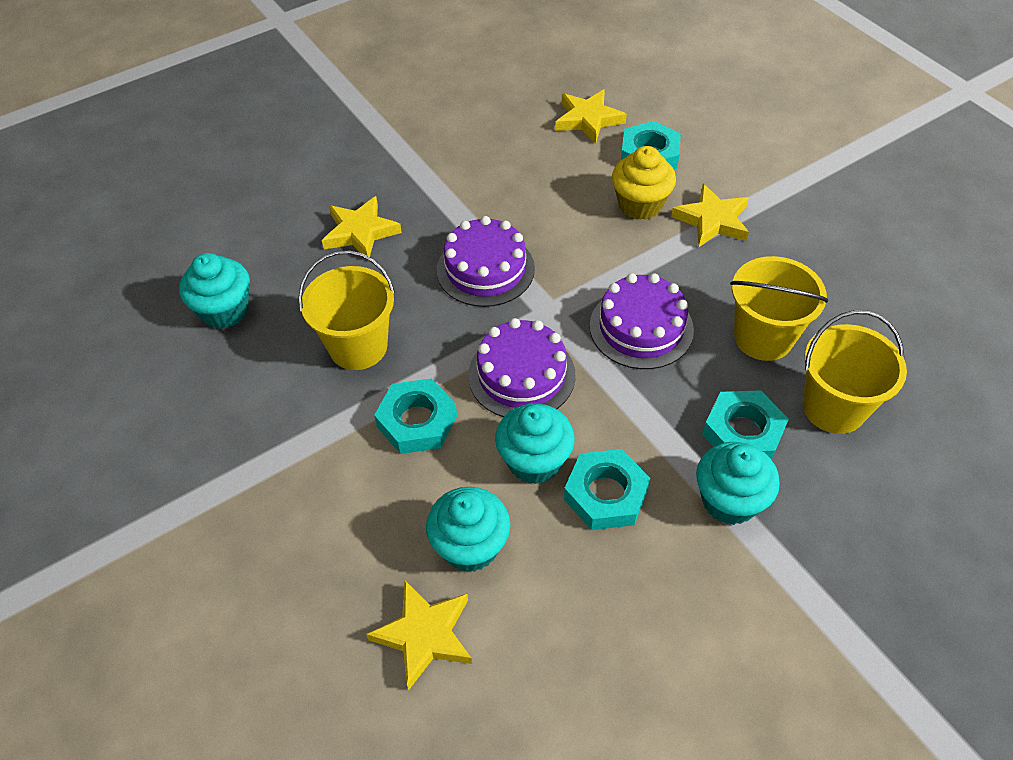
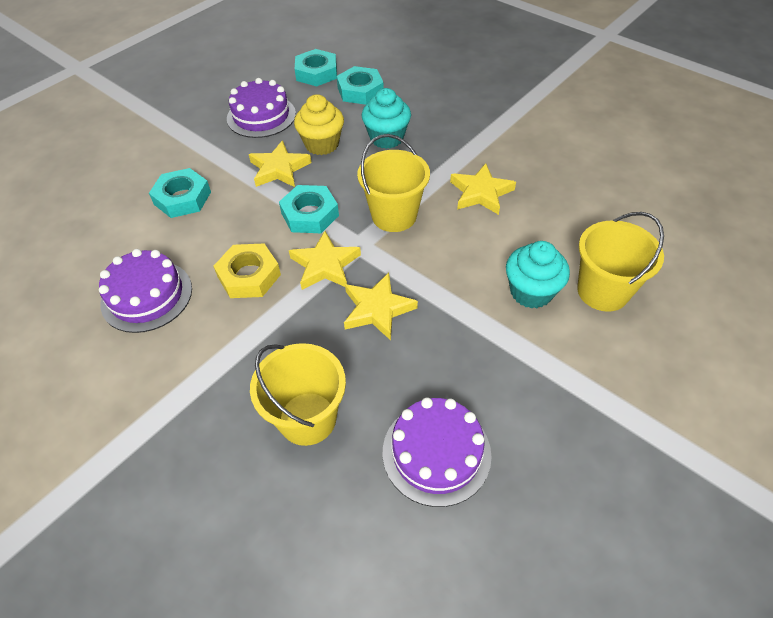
turquoise cupcake: [179,253,250,329] [426,487,510,572] [495,403,574,484] [696,442,780,525] = 4 -> [362,88,411,149] [506,241,570,309] = 2
yellow nut: none = 0 -> [214,244,281,298] = 1

